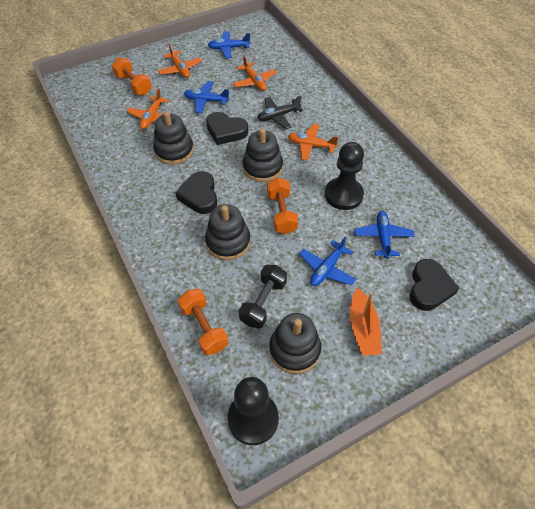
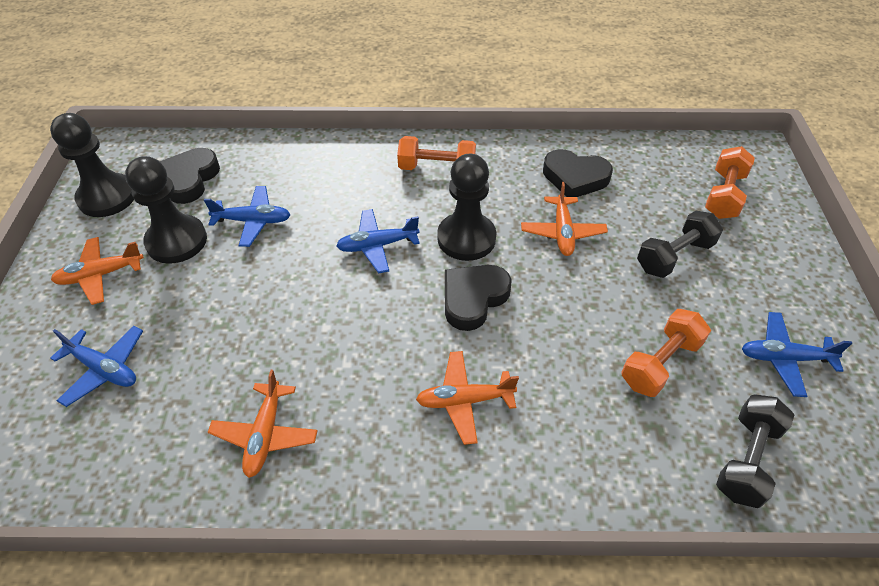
black dumbbell: [239,265,287,328] = 1 -> [637,211,723,278] [716,394,794,508] = 2
black pawn: [227,377,279,445] [325,142,364,210] = 2 -> [50,113,134,217] [125,156,207,264] [437,154,497,261] = 3
black plane: [257,95,303,129] = 1 -> none = 0
black stacking toy: [153,111,194,165] [205,204,251,260] [243,129,283,182] [269,313,321,374] = 4 -> none = 0
orange boat: [350,288,382,356] = 1 -> none = 0

